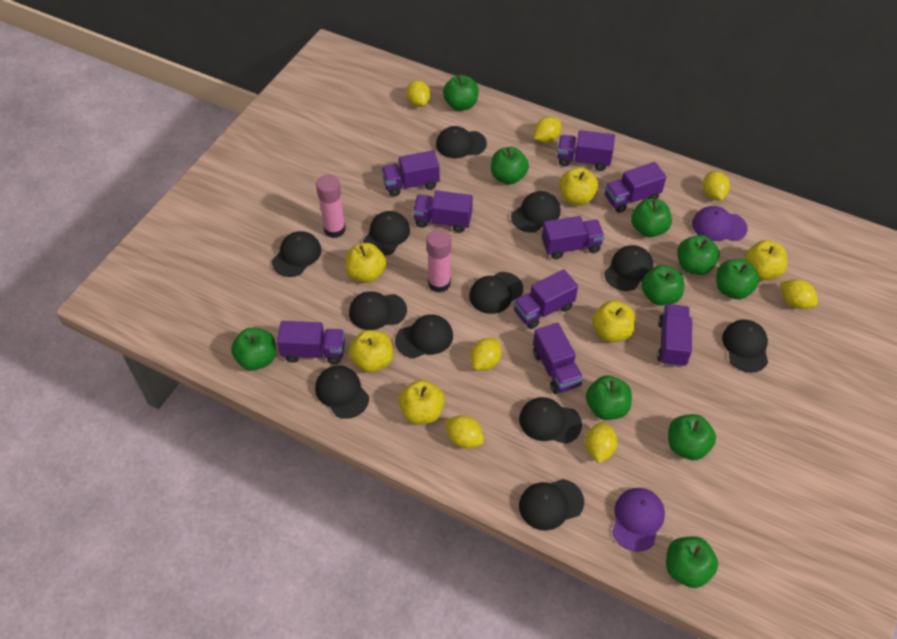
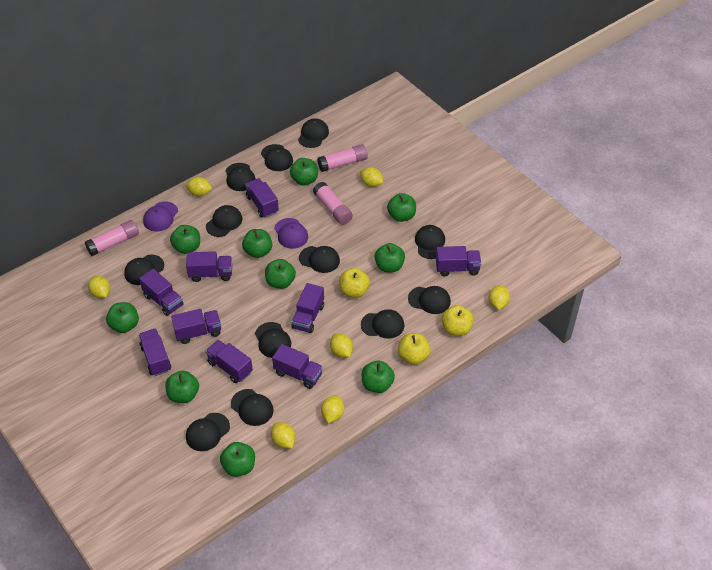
pink glue stick: [316,175,346,238] [426,229,451,293] = 2 -> [85,220,139,256] [313,182,353,225] [317,144,368,172] = 3
yellow apple: [345,243,386,283] [349,330,393,373] [399,380,445,424] [560,167,599,206] [592,300,636,342] [744,240,787,280] = 6 -> [339,268,370,298] [398,333,431,365] [442,305,474,336] = 3

